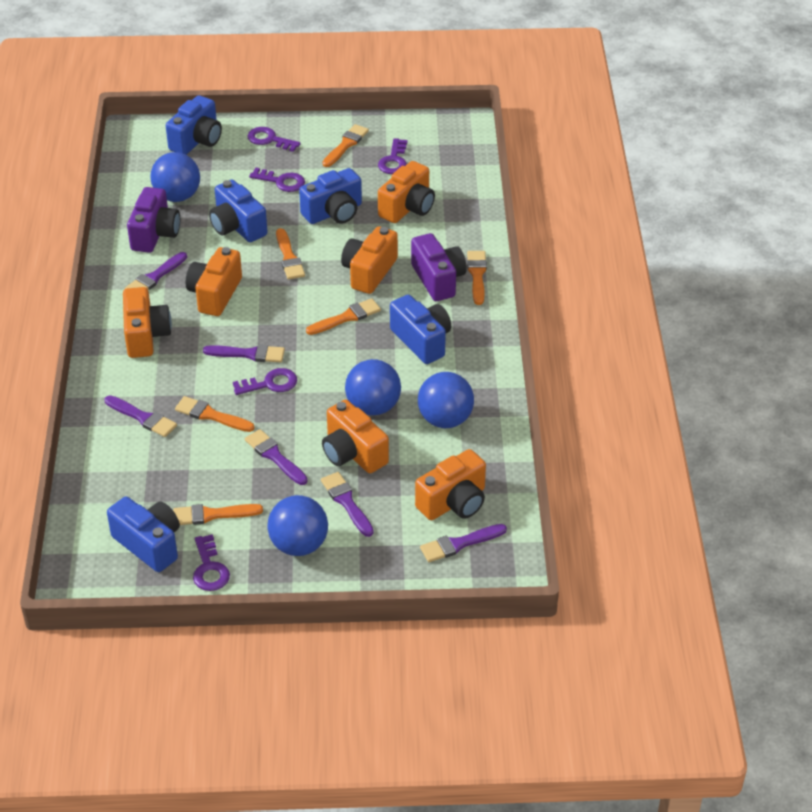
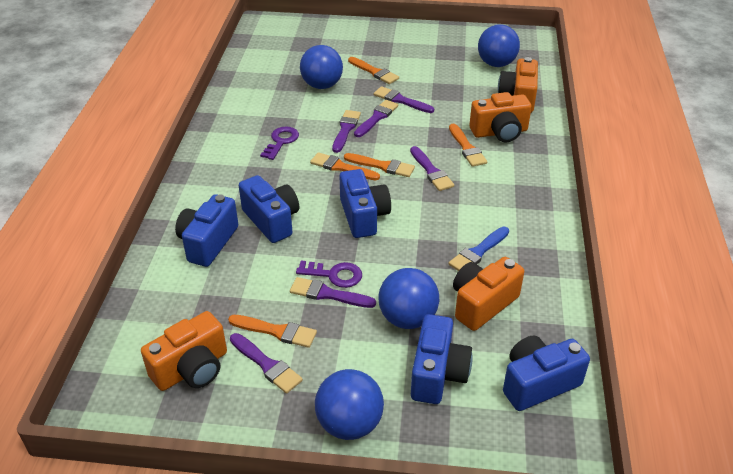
blue brush: none = 0 -> [449,227,509,271] = 1
orange brush: [173,504,263,525] [175,396,255,432] [276,228,305,280] [306,298,381,335] [322,124,369,167] [467,251,487,305] = 6 -> [228,315,317,348] [310,152,380,180] [344,153,415,177] [348,57,399,84] [449,124,487,167] = 5
orange camera: [123,287,172,358] [186,247,242,316] [322,400,389,473] [341,226,398,294] [378,161,435,223] [415,449,486,520] = 6 -> [141,311,227,391] [453,257,524,331] [469,92,532,142] [498,57,538,113] = 4
purple camera: [127,187,180,253] [411,233,467,301] = 2 -> none = 0
purple key: [193,534,230,591] [233,368,297,395] [247,127,300,152] [249,167,305,192] [378,138,407,174] = 5 -> [260,127,299,160] [296,261,362,288] = 2

